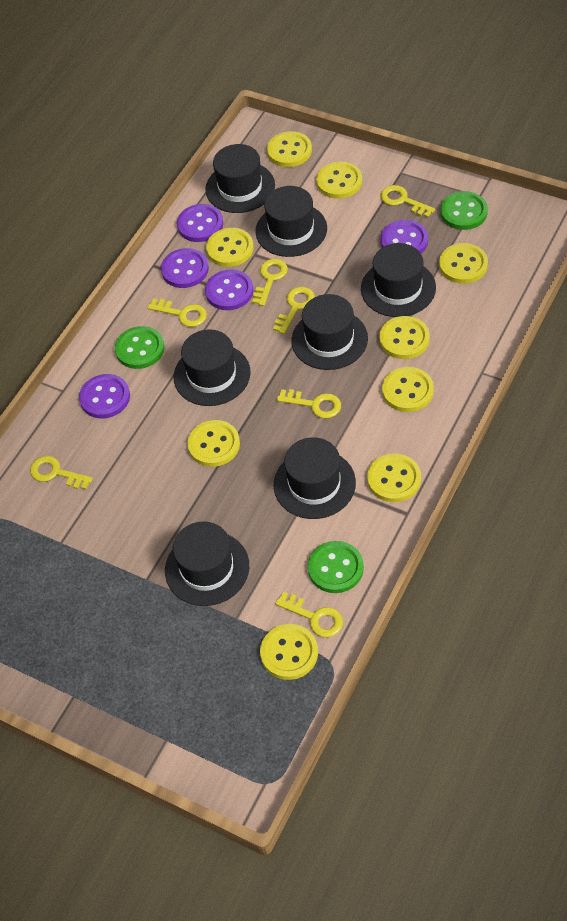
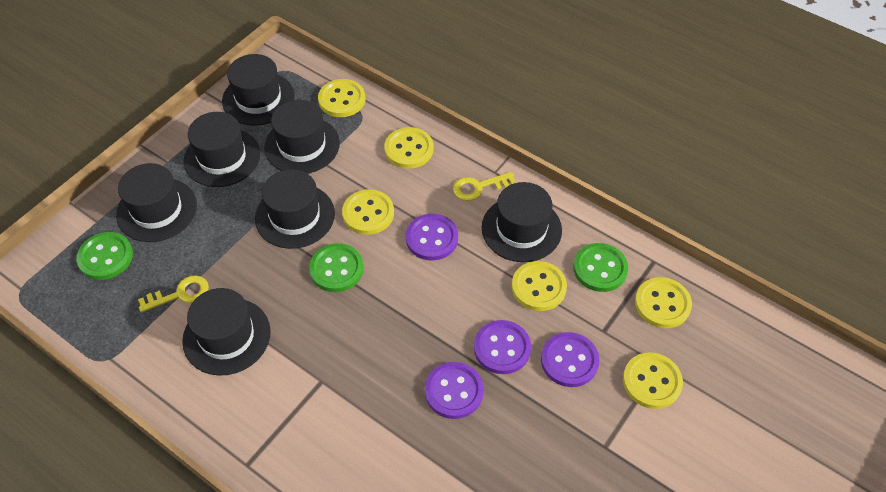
purple button: [79,374,130,418] [161,248,209,288] [177,204,223,242] [205,269,253,310] [380,220,428,253] = 5 -> [406,214,458,261] [425,362,484,419] [474,320,531,374] [541,332,599,387] = 4
yellow button: [188,420,240,467] [206,228,254,267] [260,624,318,680] [267,131,312,167] [316,162,362,199] [367,453,421,502] [379,316,430,359] [382,367,434,412] [439,243,488,284] = 9 -> [318,79,365,117] [342,189,394,235] [384,127,433,169] [512,261,567,311] [623,352,683,409] [635,277,692,328] = 6
yellow key: [30,456,93,490] [148,298,207,327] [252,259,288,306] [273,287,315,334] [275,592,343,637] [277,389,341,419] [381,185,435,218] = 7 -> [138,275,209,313] [453,172,516,201] = 2

